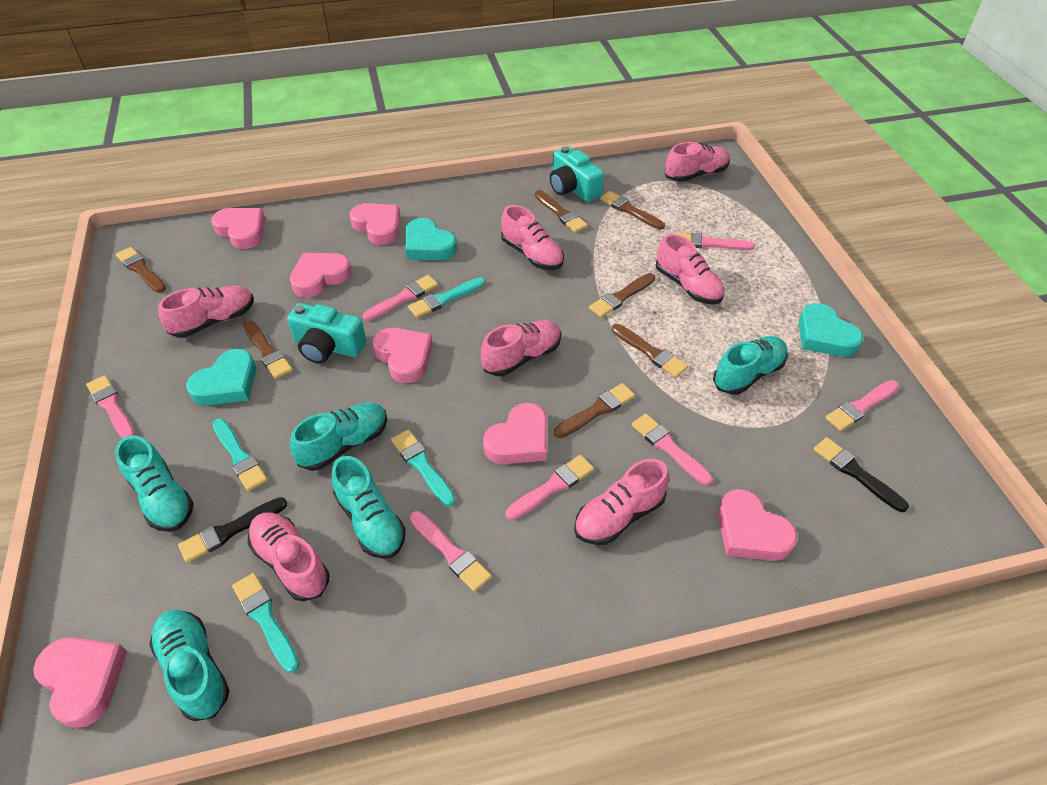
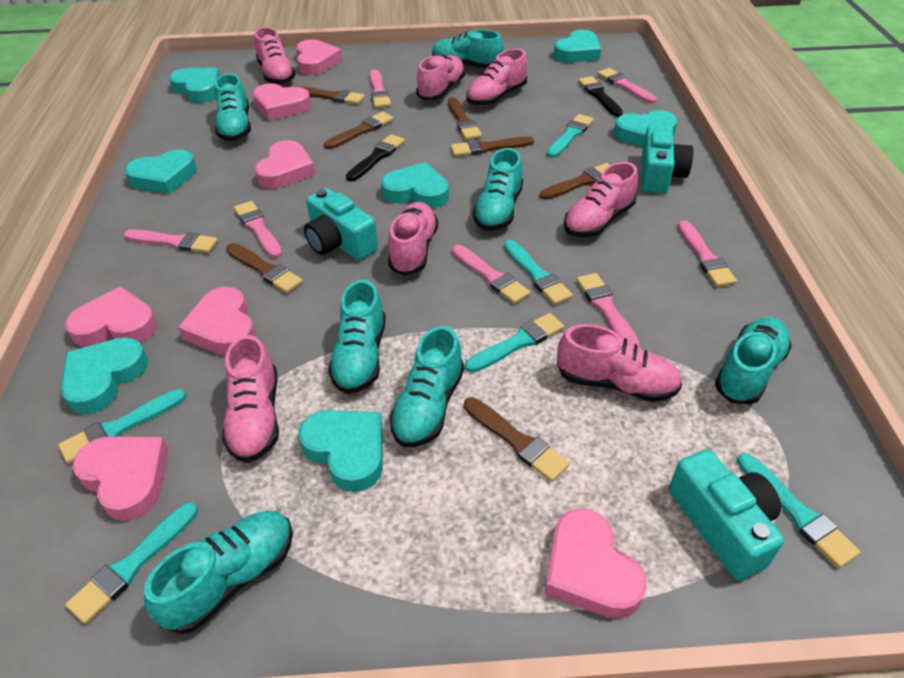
turquoise brush: [212,419,268,491] [232,573,299,673] [391,429,455,506] [408,277,485,318] = 4 -> [58,389,186,464] [65,502,198,624] [465,313,564,373] [504,240,573,305] [547,114,594,158] [737,453,860,568] = 6
turquoise camera: [287,303,366,364] [550,146,604,202] = 2 -> [304,188,378,260] [642,125,693,194] [669,449,784,580] = 3
turquoise heart: [186,349,256,406] [405,218,457,260] [799,303,863,357] = 3 -> [61,337,148,414] [125,149,197,194] [169,68,220,103] [299,410,383,492] [381,162,449,208] [554,30,601,62] [614,110,678,147] = 7
turquoise shoe: [115,435,194,532] [149,610,230,721] [290,402,387,471] [331,456,406,559] [713,336,788,395] = 5 -> [144,511,293,634] [215,73,251,141] [328,280,386,394] [389,326,464,447] [432,30,503,68] [473,148,523,231] [715,317,792,405] = 7

